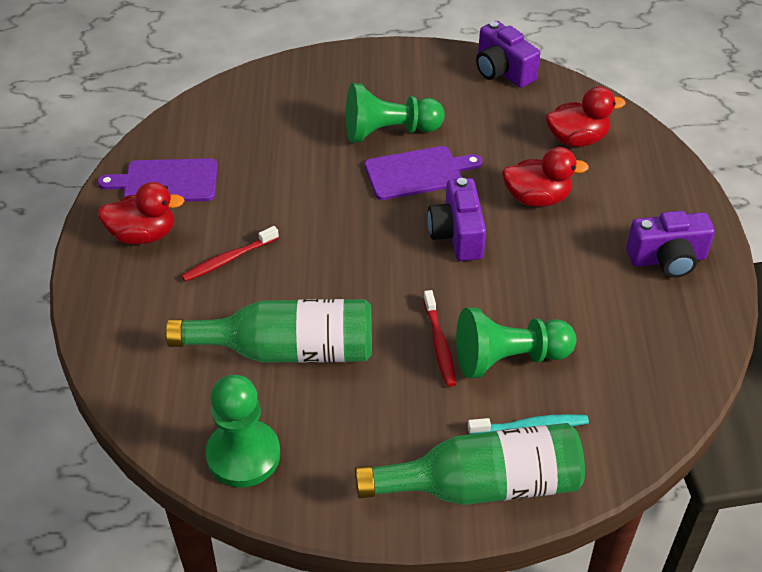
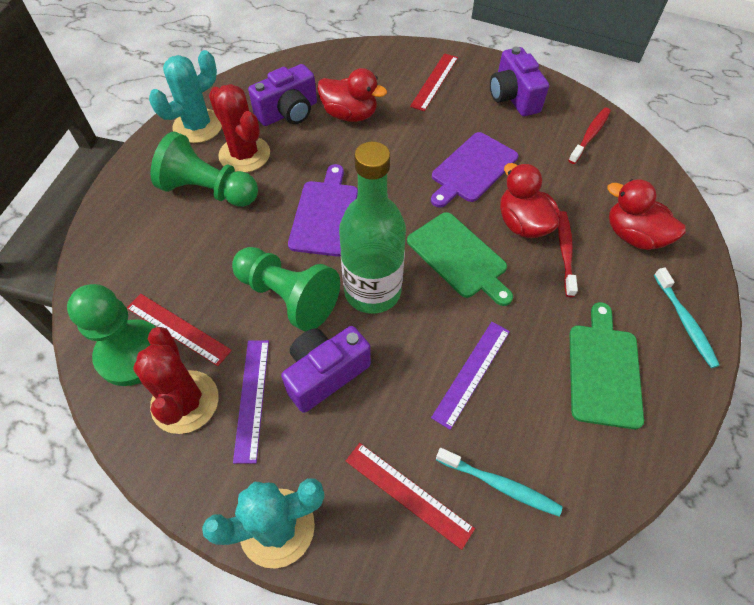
green bottle: [166,299,372,363] [355,423,585,505] = 2 -> [339,141,406,314] = 1
green cutting board: none = 0 -> [407,212,513,306] [570,302,644,429] = 2
purple ruler: none = 0 -> [233,340,269,464] [431,322,510,430] = 2
red cactus: none = 0 -> [133,327,219,434] [209,84,270,173] = 2
red ruler: none = 0 -> [127,294,232,366] [346,443,475,550] [410,53,458,111] = 3
turquoise cactus: none = 0 -> [149,50,222,143] [202,479,324,569] = 2
turquoise toothbrush: [468,414,589,434] = 1 -> [436,448,563,516] [654,268,720,368] = 2

